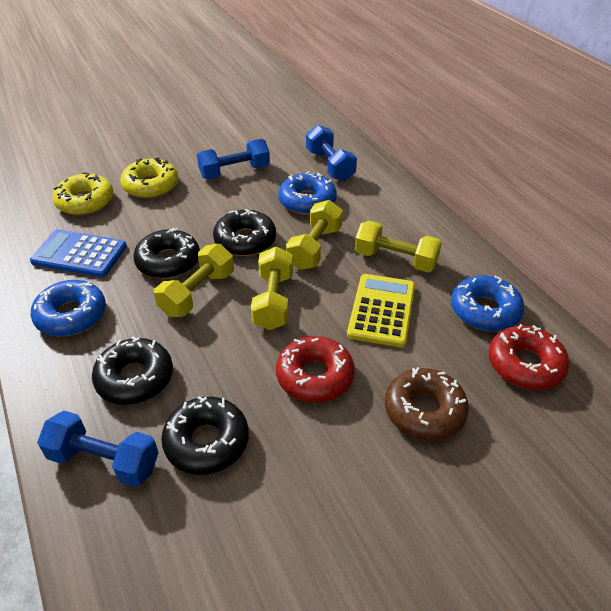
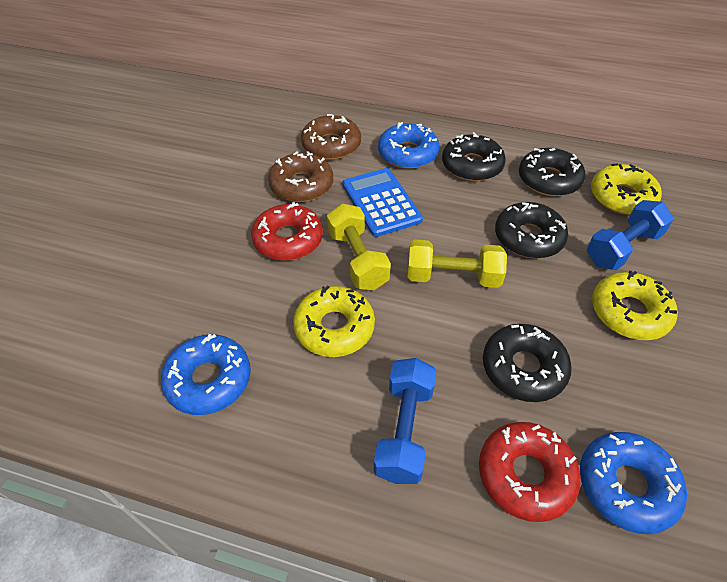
blue dumbbell: [37,411,158,487] [197,139,270,179] [306,125,357,181] = 3 -> [374,358,437,484] [587,200,674,270] = 2
brown donut: [385,367,469,441] = 1 -> [268,151,333,202] [301,114,361,160] = 2
yellow calculator: [347,274,415,347] = 1 -> none = 0
yellow donut: [52,172,114,215] [120,157,178,198] = 2 -> [293,285,375,357] [591,163,662,215] [592,271,678,340] = 3
yellow dumbbell: [154,244,234,317] [251,246,293,330] [286,200,343,270] [355,221,442,272] = 4 -> [327,204,391,290] [408,240,507,288] = 2

